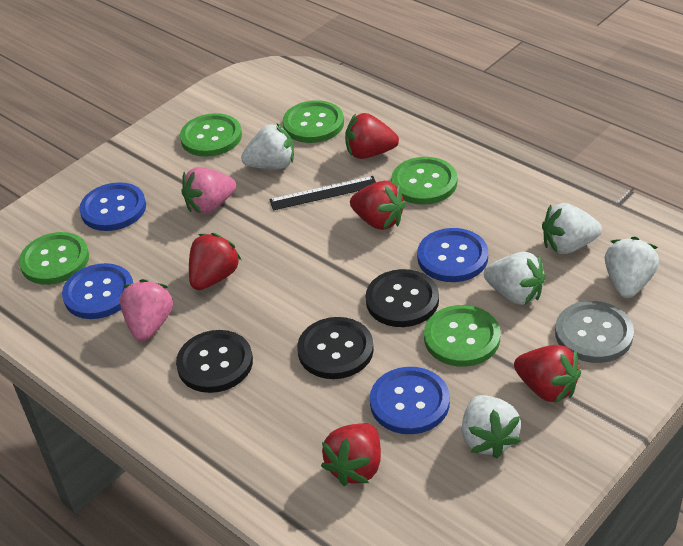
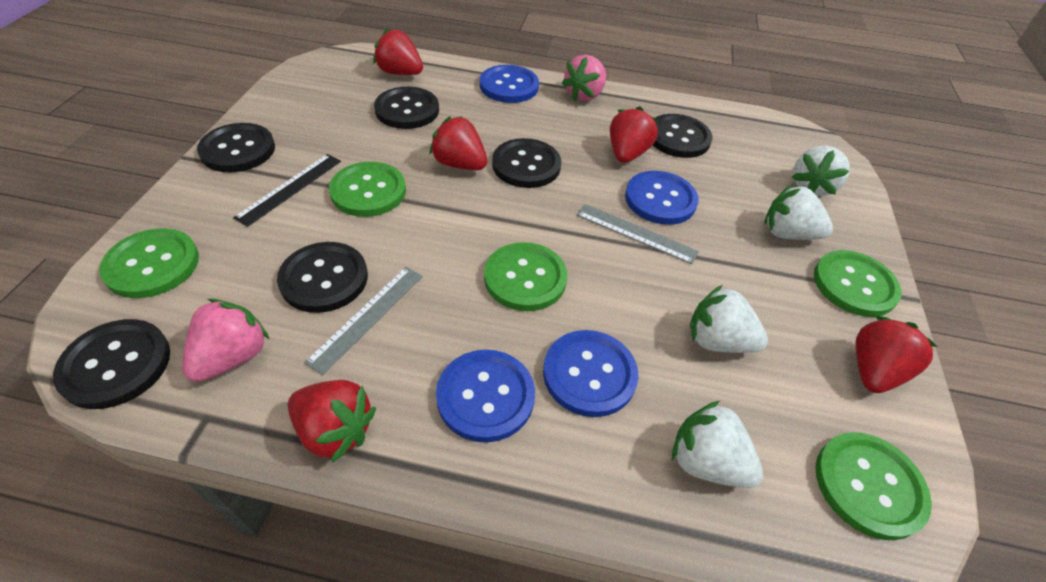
black button: [176,330,253,393] [297,317,374,379] [365,269,439,327] = 3 -> [53,319,170,409] [197,123,275,172] [277,242,368,313] [374,87,439,129] [492,138,561,188] [653,114,713,158] = 6
grey button: [555,301,634,363] = 1 -> none = 0
grey ruler: none = 0 -> [304,267,423,375] [577,204,699,264] = 2
white strawberry: [241,124,294,169] [462,395,521,458] [484,252,546,305] [542,203,602,254] [605,236,659,298] = 5 -> [672,401,763,488] [690,285,768,353] [764,184,833,240] [792,146,850,196] = 4

